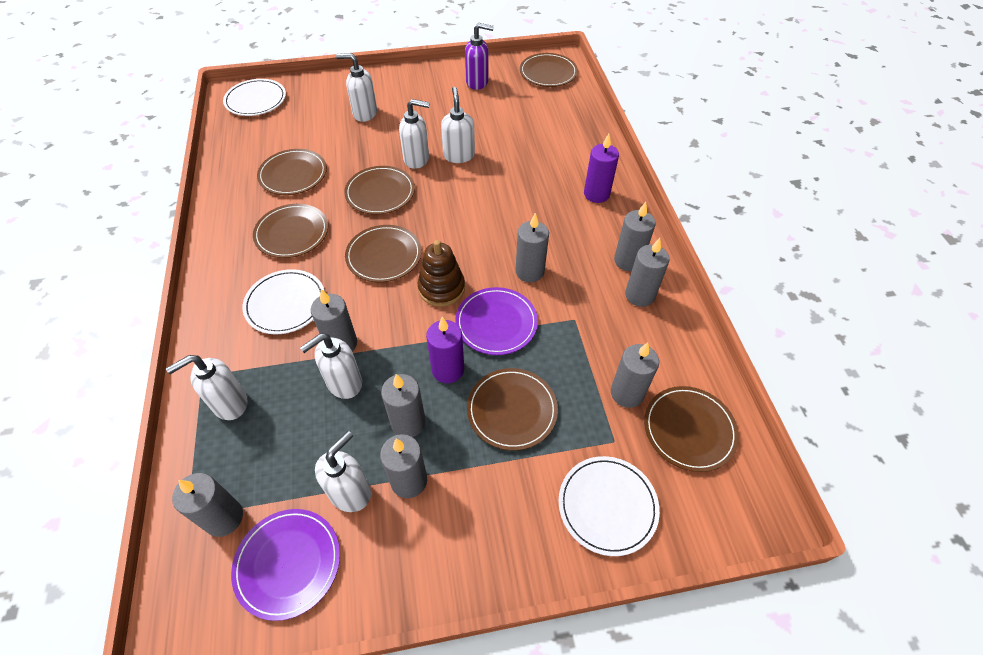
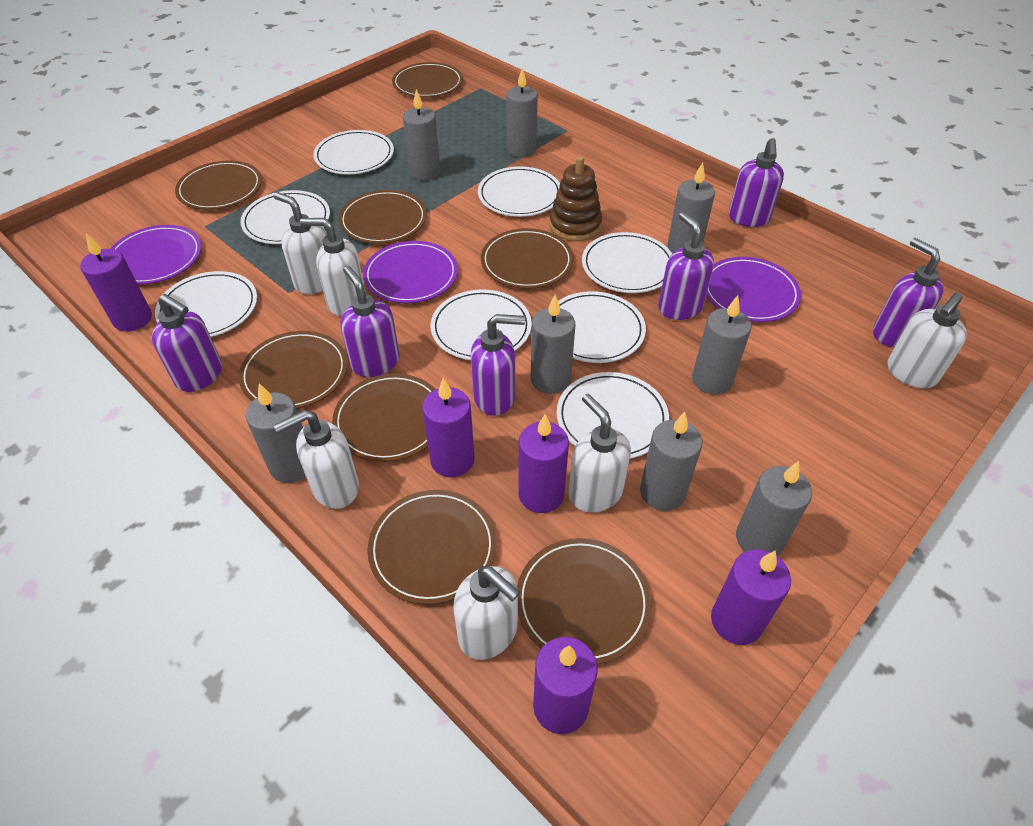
brown plate: [253,204,328,258] [257,149,327,195] [344,166,415,215] [345,225,421,282] [467,368,558,451] [520,53,578,87] [644,386,739,472] = 7 -> [175,161,262,210] [239,331,347,409] [332,374,436,462] [339,190,427,244] [367,490,497,605] [392,62,463,98] [481,228,573,289] [517,538,651,664] = 8
purple candle: [426,317,464,383] [584,134,619,203] = 2 -> [80,233,152,332] [422,378,475,477] [518,414,569,513] [533,637,598,734] [711,549,791,645] = 5
purple plate: [231,509,340,621] [455,287,538,355] = 2 -> [110,225,202,285] [363,241,458,303] [706,257,801,322] = 3
purple soap dispenser: [465,23,494,90] = 1 -> [152,294,222,392] [341,266,400,377] [471,314,525,416] [658,212,714,320] [729,138,784,227] [873,238,944,347] = 6
white plate: [223,79,286,116] [242,269,325,334] [559,456,660,556] = 3 -> [155,271,257,337] [240,190,330,244] [313,130,394,174] [431,289,532,360] [478,167,560,217] [557,372,669,459] [558,291,646,363] [582,232,672,293] = 8

